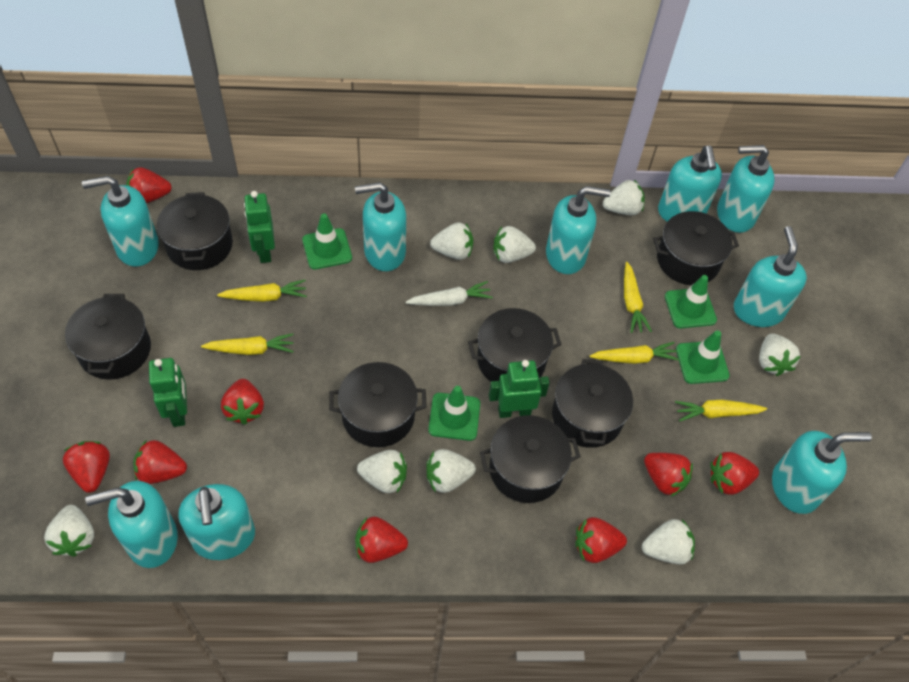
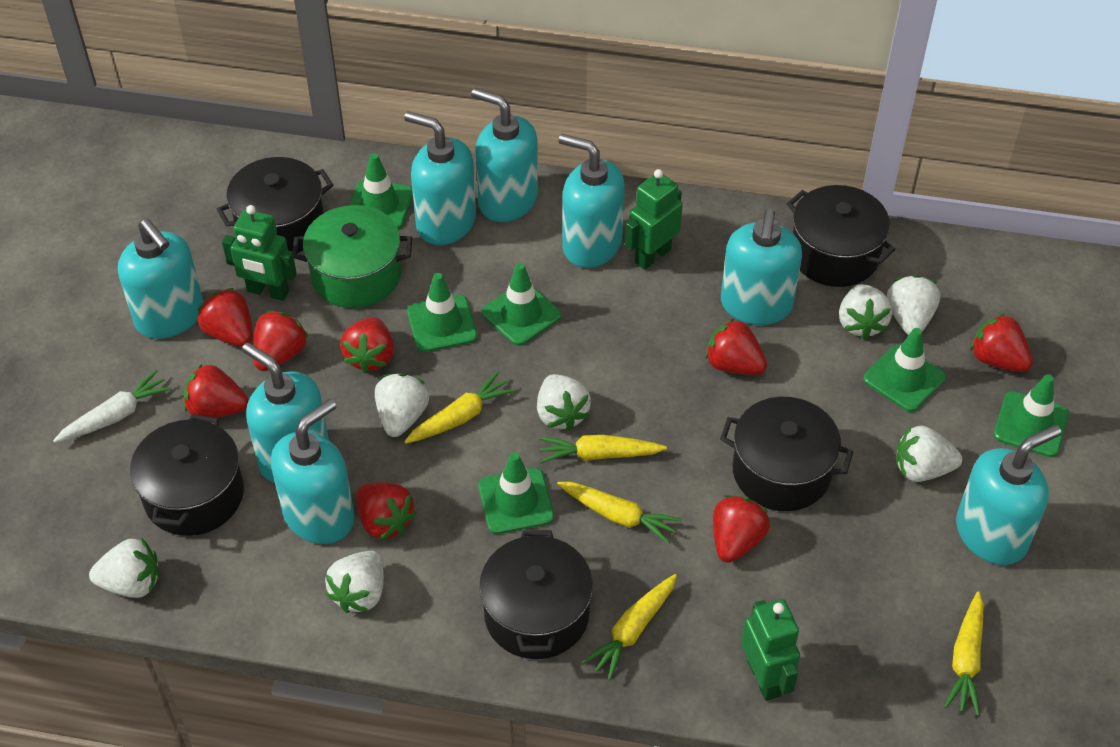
black pot: [65,294,151,380] [157,192,233,270] [329,362,427,447] [468,308,562,382] [480,415,581,503] [552,359,633,448] [653,211,739,285] = 7 -> [130,414,244,536] [216,157,333,253] [479,530,593,659] [720,397,853,511] [787,185,895,287] = 5
green pot: none = 0 -> [292,205,412,308] = 1
green traffic cone: [302,213,352,270] [428,386,480,441] [665,275,717,328] [676,330,730,384] = 4 -> [350,153,413,229] [407,273,477,352] [478,452,554,534] [482,263,561,346] [863,328,946,412] [994,374,1069,457] = 6
turquoise soap dispenser: [82,176,159,267] [85,481,178,568] [178,484,255,560] [355,182,406,271] [546,186,611,274] [658,146,722,222] [717,145,775,233] [734,226,807,327] [772,431,872,514] = 9 -> [118,219,204,339] [242,342,329,483] [271,399,355,544] [404,111,476,245] [471,88,538,222] [559,134,625,268] [721,209,802,325] [956,425,1061,565] = 8
white strawberry: [44,505,94,557] [357,450,407,493] [426,449,476,493] [430,222,473,260] [493,226,536,263] [603,180,644,215] [642,519,695,565] [759,333,801,376] = 8 -> [89,539,159,598] [325,551,384,613] [375,373,429,437] [537,374,591,431] [839,284,893,340] [887,275,940,335] [896,425,962,482] = 7

